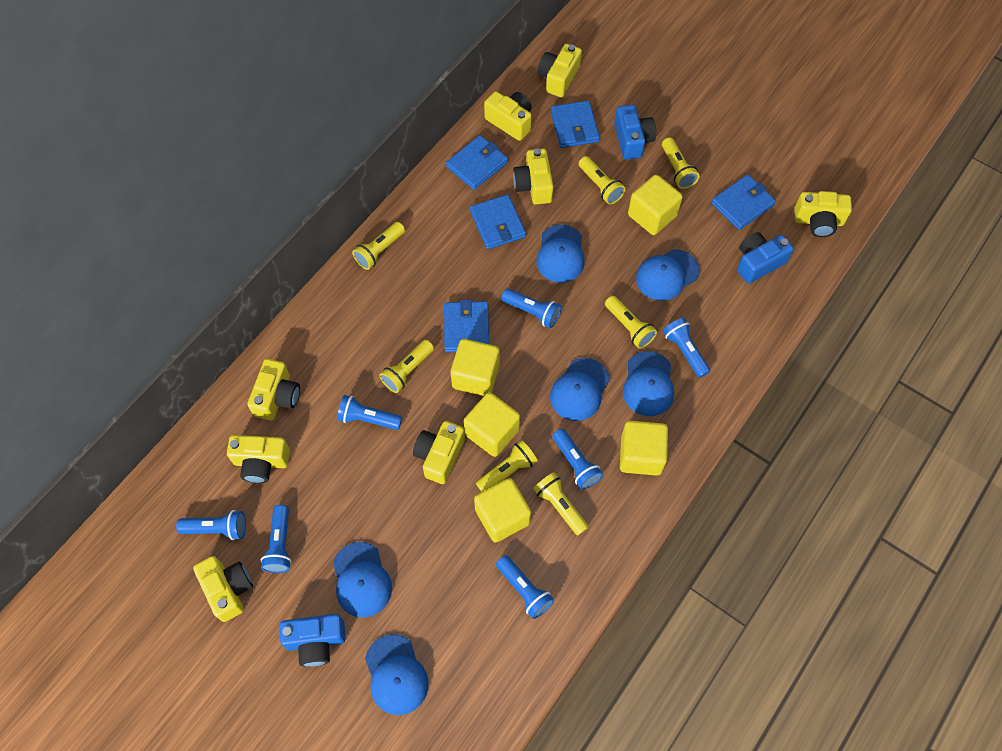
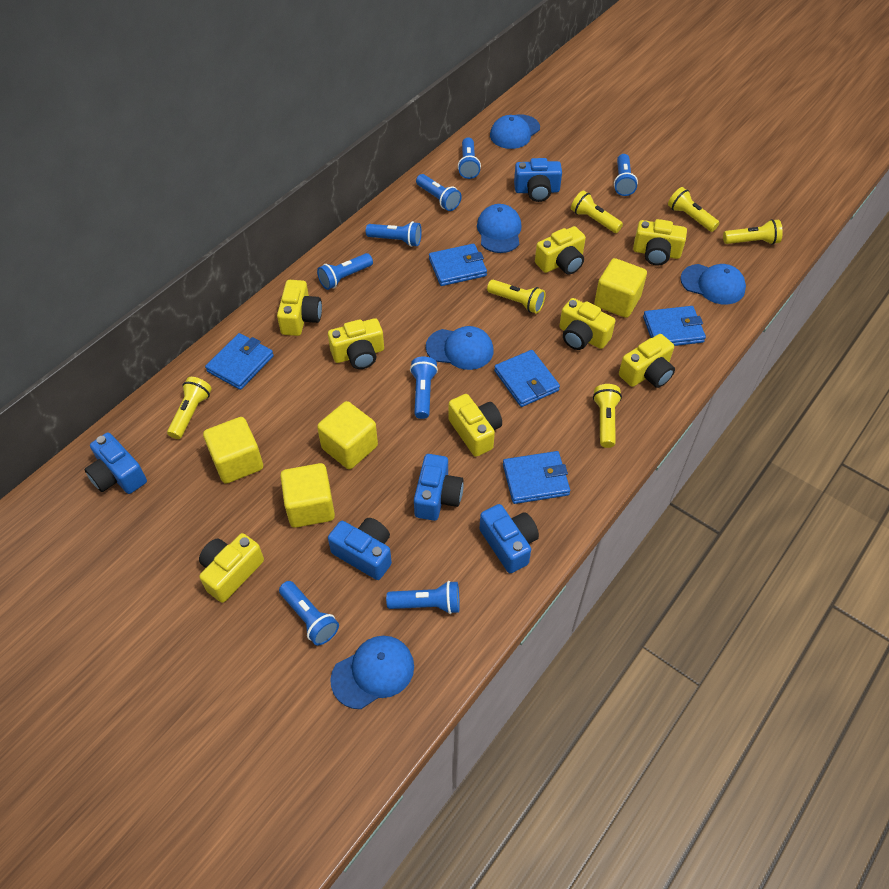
blue camera: [280,614,345,667] [614,105,656,160] [737,232,794,284] = 3 -> [84,433,147,494] [328,518,392,580] [414,454,463,521] [479,504,539,573] [514,158,562,202] = 5
blue cap: [333,542,392,618] [365,634,429,715] [536,225,585,283] [550,358,610,421] [623,351,674,416] [636,249,700,301] = 6 -> [330,636,414,709] [426,326,494,370] [477,204,522,253] [490,114,540,149] [680,264,746,305] = 5
blue flashlight: [176,510,246,540] [261,505,292,573] [337,395,402,430] [496,555,554,619] [501,289,561,328] [552,429,603,490] [663,318,710,378] = 7 -> [279,581,339,646] [317,253,373,290] [366,221,422,247] [386,581,460,614] [410,357,438,419] [416,174,462,211] [458,138,481,179] [614,154,638,196] = 8
yellow cube: [451,339,500,396] [464,392,520,457] [474,478,531,542] [620,421,668,476] [628,175,683,235] = 5 -> [203,417,263,484] [280,463,335,528] [317,401,378,469] [594,258,647,318] = 4
yellow flashlight: [352,222,405,270] [379,340,434,393] [476,440,538,492] [533,472,588,535] [579,156,625,204] [605,296,657,349] [662,137,699,189] = 7 -> [167,377,212,439] [487,280,545,314] [571,190,623,233] [593,384,622,448] [668,187,719,232] [723,219,783,245] = 6

